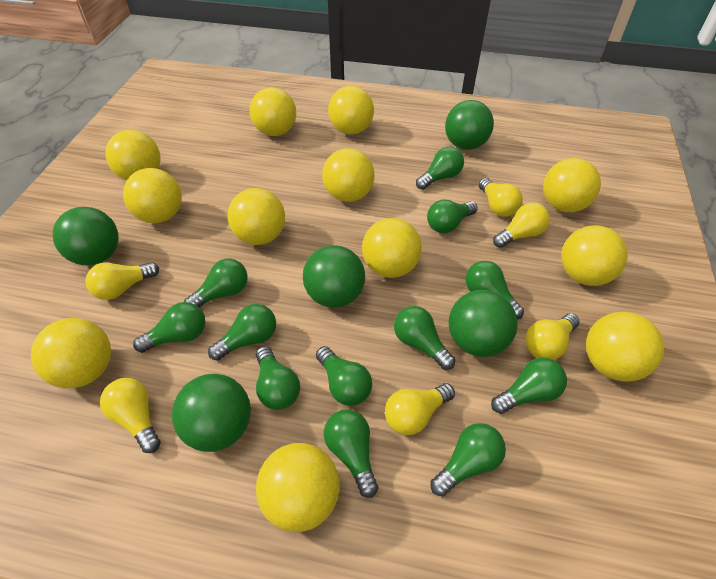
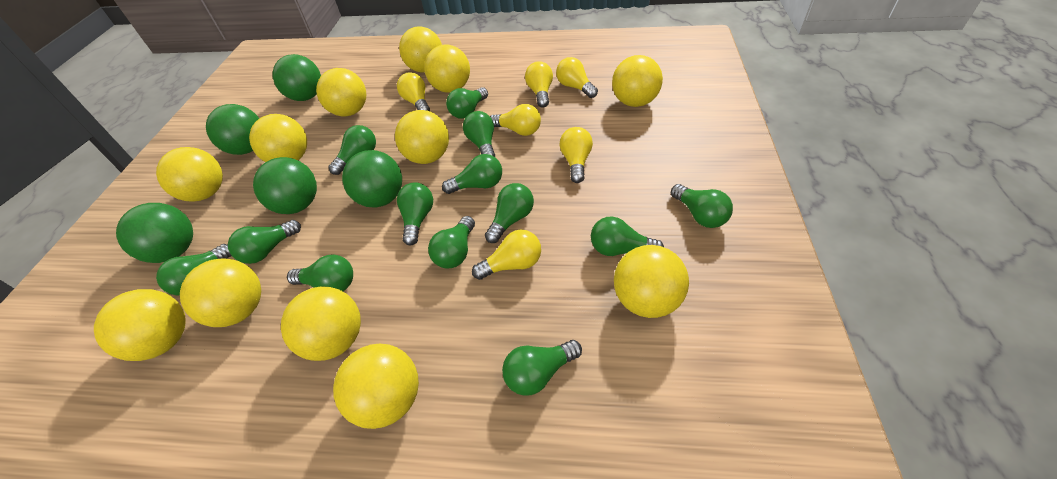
green light bulb: [133,302,205,353] [184,259,248,308] [208,304,276,361] [256,346,300,410] [316,346,372,406] [324,410,378,498] [394,306,455,370] [416,147,464,190] [427,200,478,233] [430,423,506,497] [466,261,524,319] [491,358,567,414] = 12 -> [156,244,231,296] [228,220,301,264] [287,255,353,291] [328,125,376,175] [397,182,433,245] [428,216,475,269] [442,154,502,194] [446,87,488,119] [463,111,495,157] [485,183,534,243] [502,340,582,396] [591,216,664,256] [671,184,733,228] = 13

